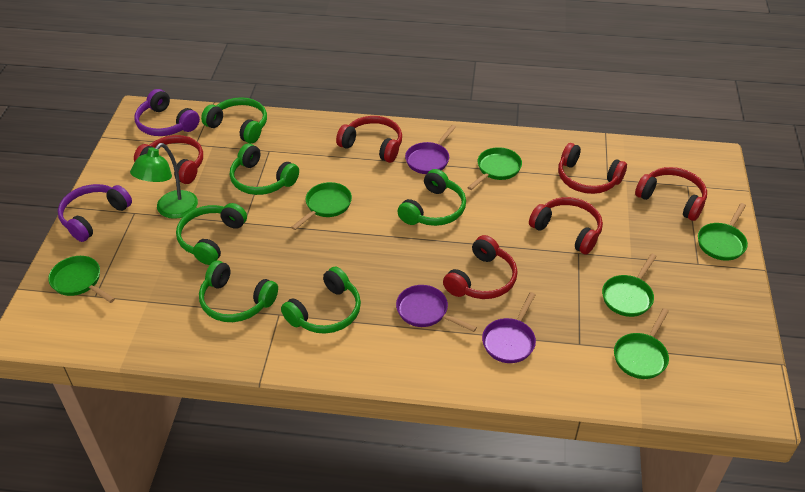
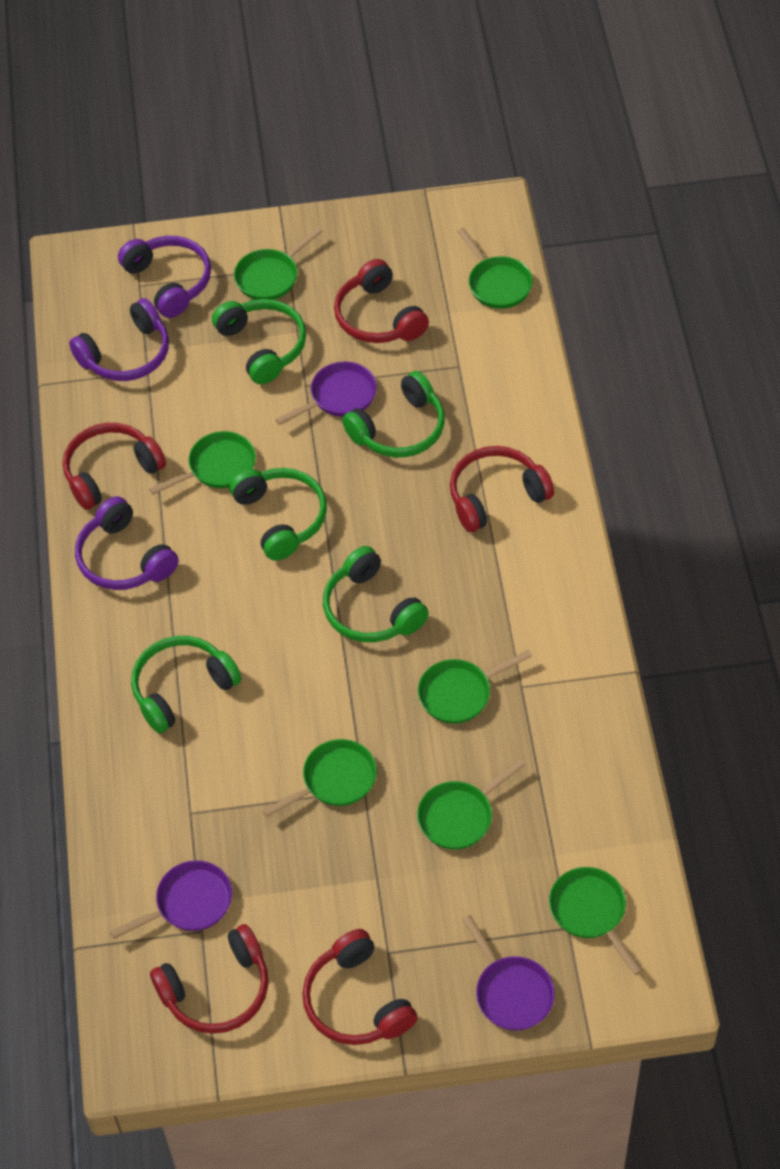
green headphones: [176,203,247,265] [199,260,278,322] [201,97,267,144] [230,143,299,195] [281,267,361,334] [397,169,466,226] = 6 -> [131,636,241,733] [212,299,306,384] [229,468,327,561] [323,546,429,642] [342,371,445,458] = 5
green lamp: [130,143,198,219] = 1 -> none = 0
green pan: [48,256,115,303] [291,182,352,230] [467,147,522,190] [602,254,657,317] [614,308,669,379] [698,203,748,261] = 6 -> [149,431,256,495] [234,227,323,300] [262,739,377,817] [417,759,525,850] [418,650,532,724] [457,228,533,309] [549,867,643,975] = 7
purple headphones: [58,184,132,242] [135,89,200,136] = 2 -> [69,298,169,381] [75,496,179,590] [118,236,211,318] = 3
red headphones: [134,135,203,184] [336,116,402,163] [443,235,517,299] [529,197,603,254] [558,143,627,194] [635,167,707,221] = 6 -> [63,423,166,510] [150,924,268,1034] [302,929,417,1045] [334,259,429,343] [450,446,554,532] = 5

